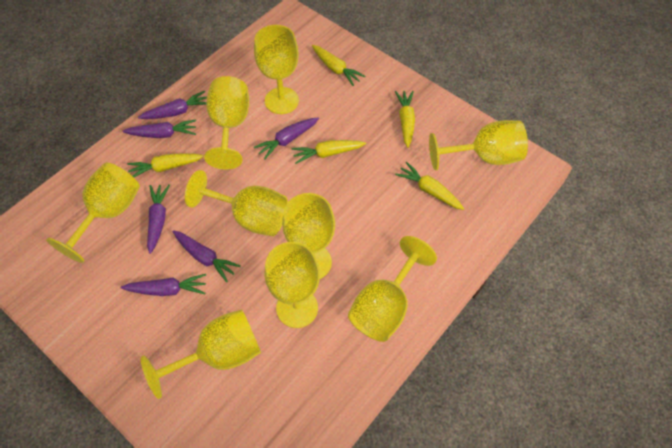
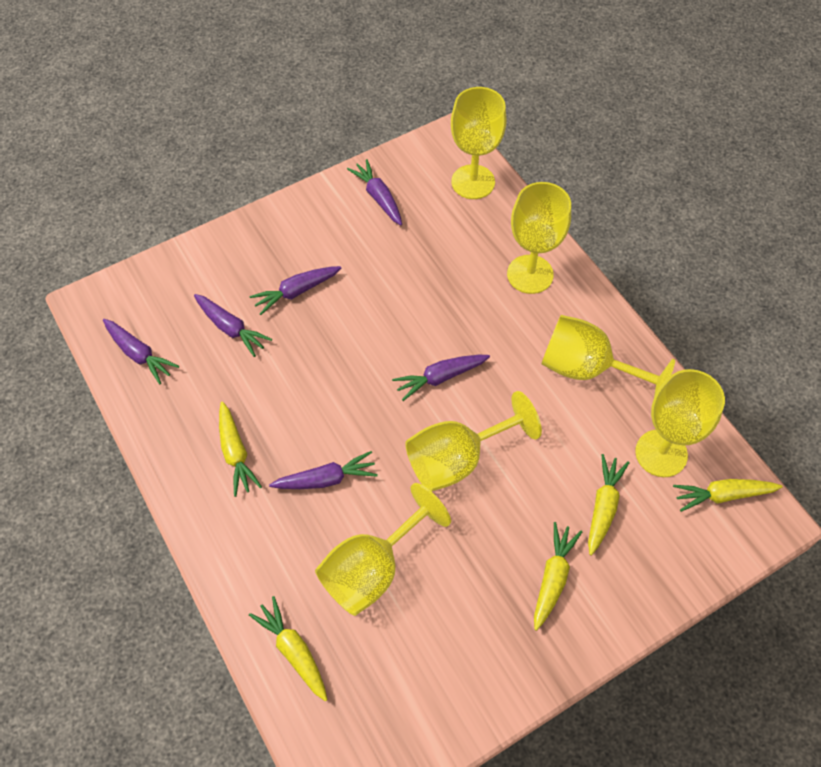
yellow goblet: [46,162,140,263] [141,309,261,399] [185,170,288,236] [204,76,249,169] [254,25,299,114] [264,242,320,328] [282,193,335,279] [348,236,437,342] [429,120,528,171] = 9 -> [315,483,451,616] [405,391,542,492] [451,87,507,199] [507,182,571,294] [542,315,675,396] [635,369,725,477] = 6

